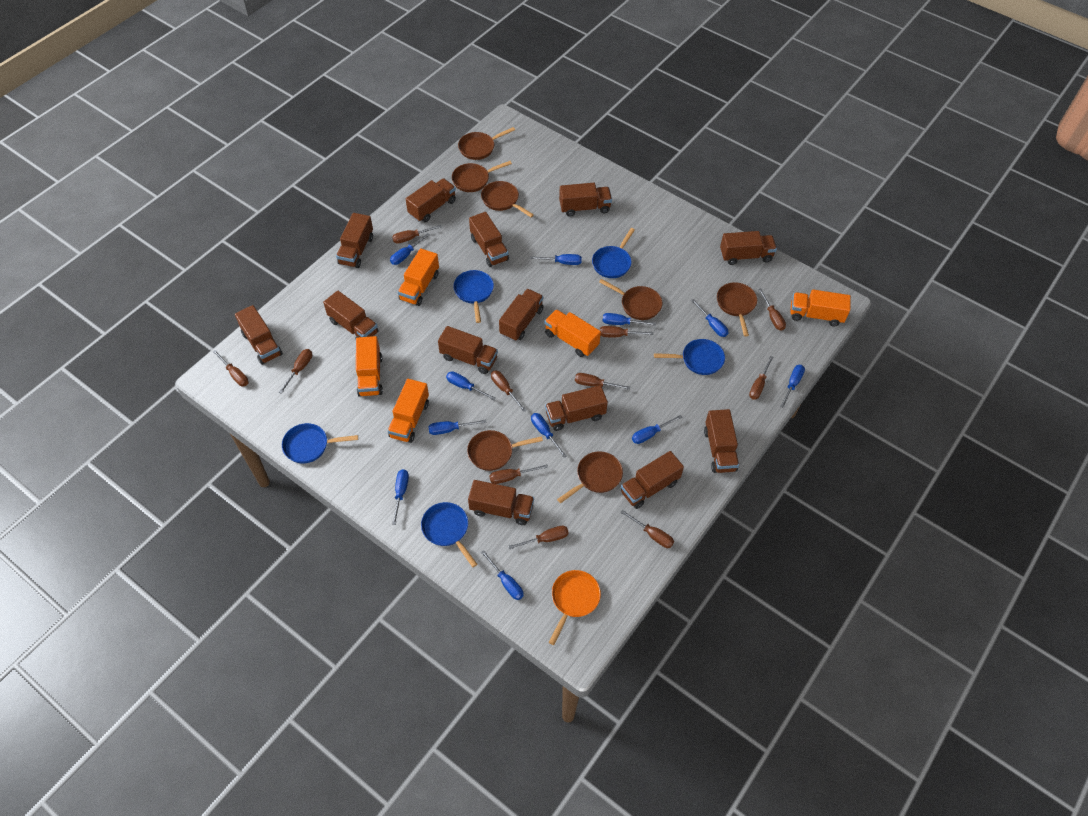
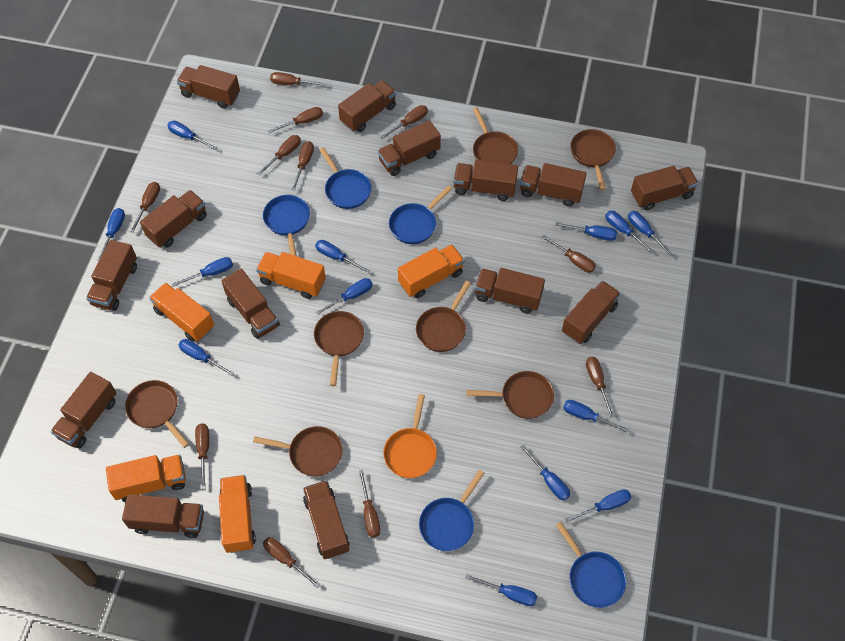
blue screwdriver: [390,233,430,265] [392,469,409,525] [428,420,486,435] [446,371,496,400] [481,550,524,600] [530,254,582,265] [531,413,567,458] [603,313,656,326] [632,415,682,444] [691,299,728,337] [780,365,805,408] = 11 -> [98,208,125,261] [167,121,217,150] [172,257,233,287] [179,339,234,376] [315,240,370,273] [316,278,373,315] [465,574,537,606] [520,445,570,500] [555,222,617,241] [563,400,629,433] [565,489,631,523] [605,211,654,253] [628,211,673,256] = 13
brown truck: [235,305,283,365] [323,291,379,338] [336,213,373,268] [406,178,456,222] [438,326,498,374] [468,480,534,525] [469,212,509,267] [499,289,544,341] [545,385,608,431] [559,183,612,217] [621,451,684,509] [704,409,739,473] [720,231,777,265] = 13 -> [51,372,117,448] [86,240,137,311] [122,494,204,538] [140,190,207,248] [177,65,240,109] [221,268,280,339] [303,480,350,559] [338,80,396,132] [378,120,441,176] [453,160,518,201] [475,268,545,313] [520,163,587,207] [562,281,621,344] [631,166,698,210] = 14

